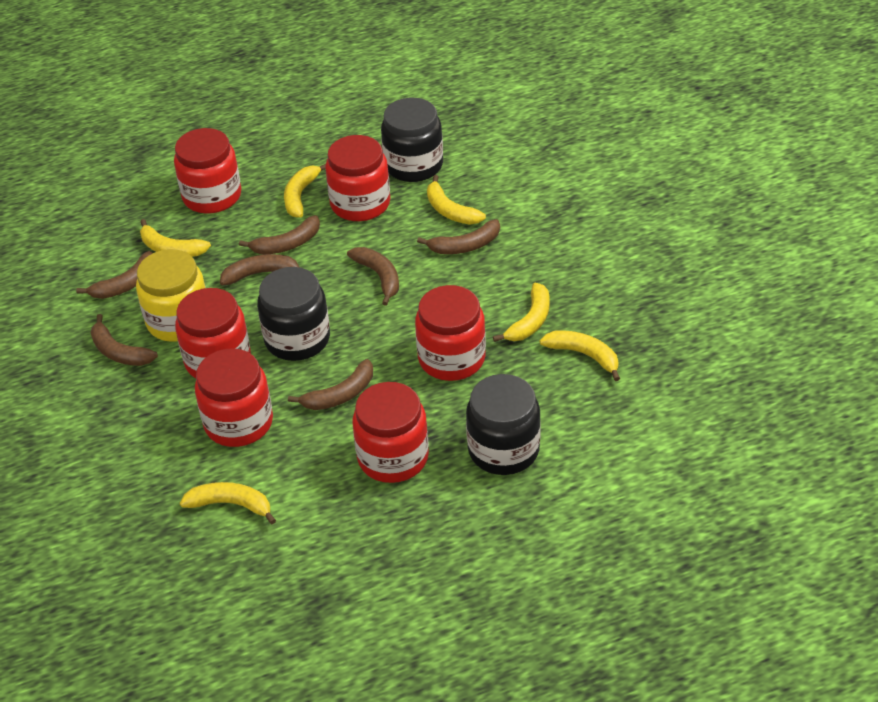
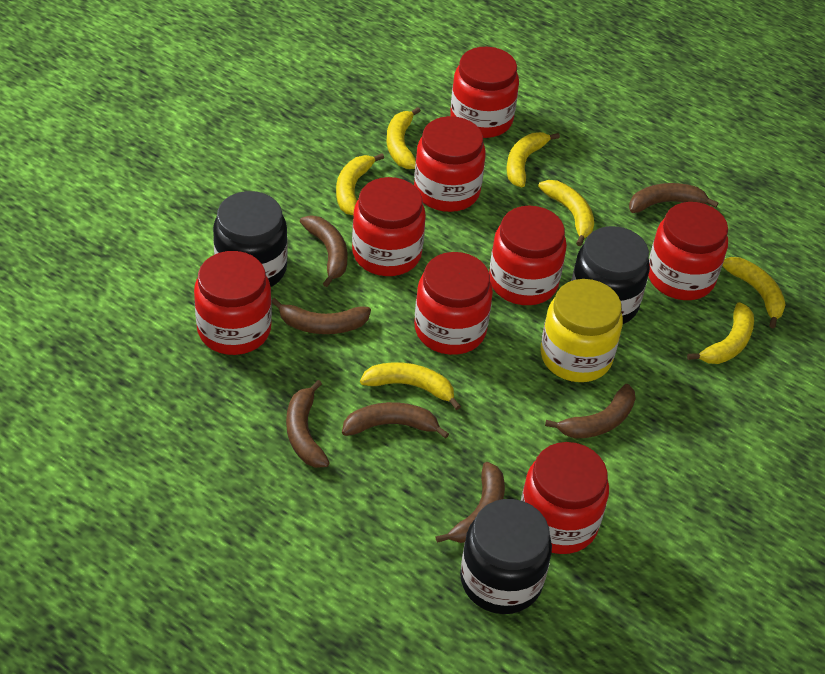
red jar: [174,128,241,214] [175,288,251,379] [195,348,273,447] [325,135,390,221] [352,382,429,483] [415,285,486,381] = 6 -> [194,251,272,355] [352,177,426,276] [414,116,486,212] [414,252,493,355] [450,47,519,138] [489,206,567,305] [521,442,609,554] [648,202,728,300] = 8
yellow banana: [140,219,211,257] [180,482,276,524] [284,164,326,218] [427,175,486,225] [493,283,550,342] [540,330,620,381] = 6 -> [336,153,384,215] [360,362,461,410] [386,107,421,169] [507,132,560,188] [538,180,594,246] [687,302,754,364] [722,257,786,328] = 7

